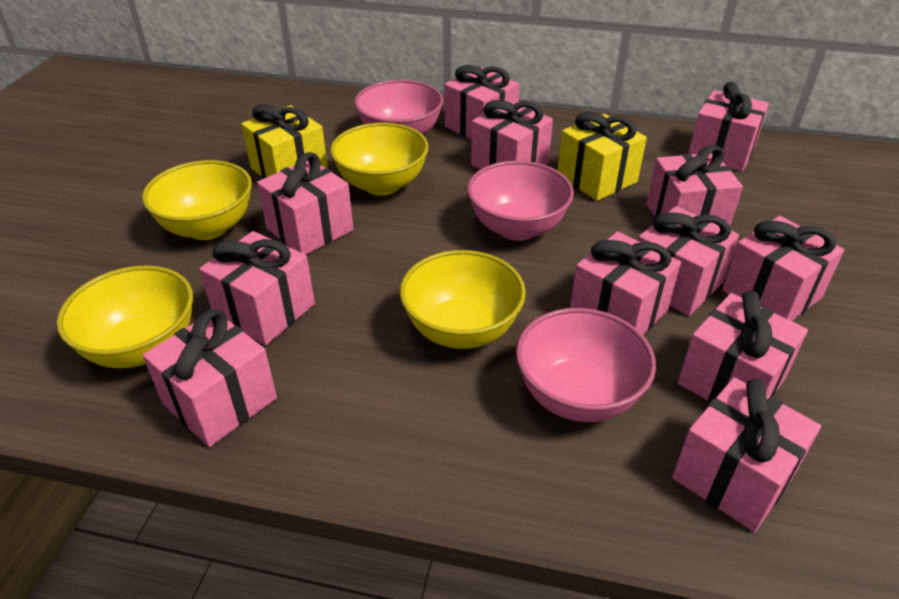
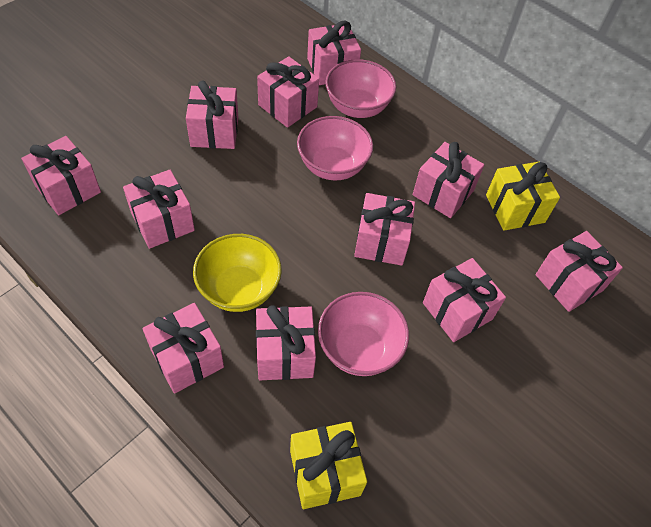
pink gift: [143,309,277,447] [199,231,315,345] [257,152,354,255] [445,65,520,140] [471,100,553,169] [570,232,681,335] [638,206,739,316] [646,145,743,225] [672,377,821,532] [677,291,808,403] [688,82,769,171] [722,216,844,321] = 12 -> [21,136,101,215] [123,170,195,249] [143,303,224,394] [186,81,238,149] [256,305,316,380] [257,56,319,128] [307,21,361,85] [354,193,415,266] [413,142,484,218] [423,258,506,342] [535,231,623,312] = 11
yellow bowl: [57,265,193,368] [142,160,252,240] [330,123,429,195] [400,250,526,349] = 4 -> [193,234,282,312] = 1

